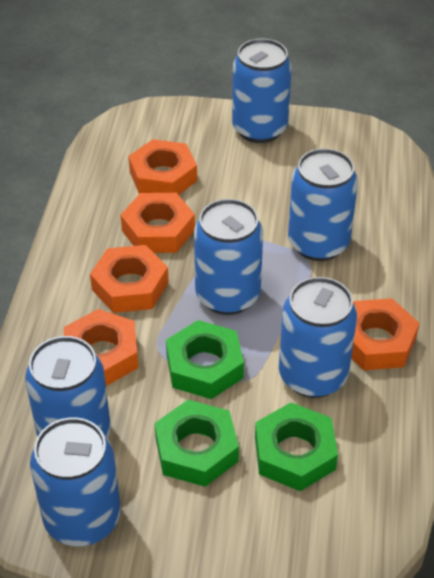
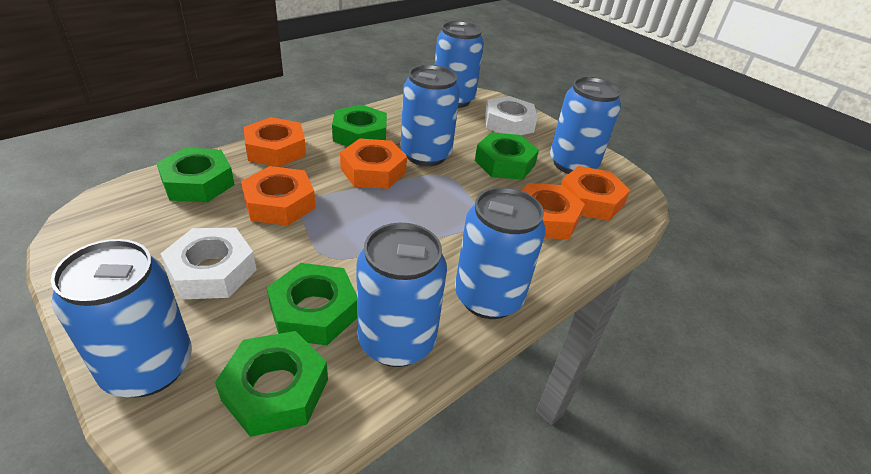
green nut: [154,400,239,487] [166,320,244,399] [255,402,338,491] = 3 -> [156,147,235,202] [215,331,328,437] [267,263,357,345] [332,105,387,147] [475,132,539,180] = 5
white nut: none = 0 -> [161,228,257,300] [485,96,538,135] = 2

